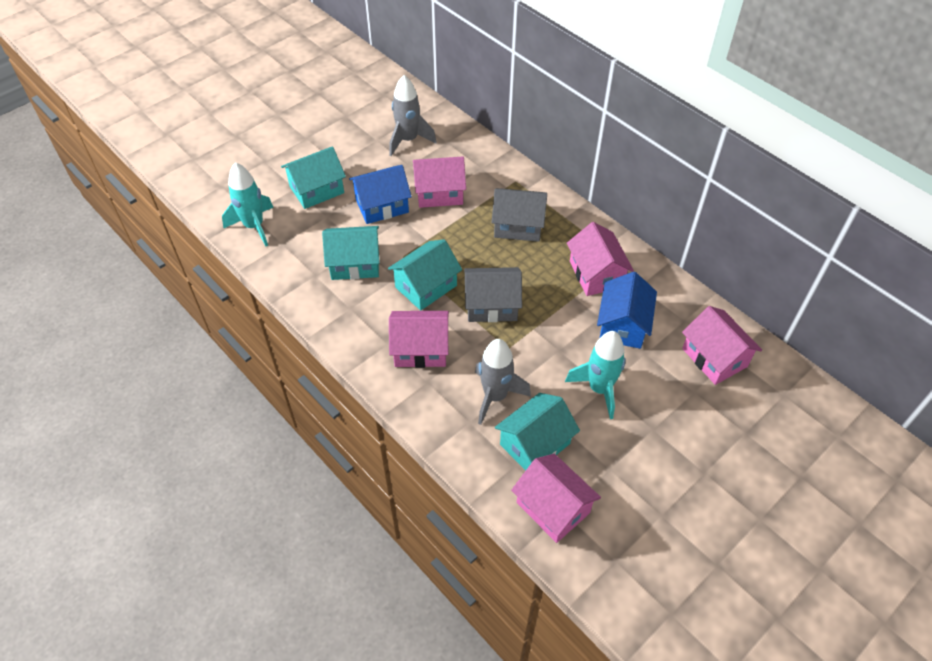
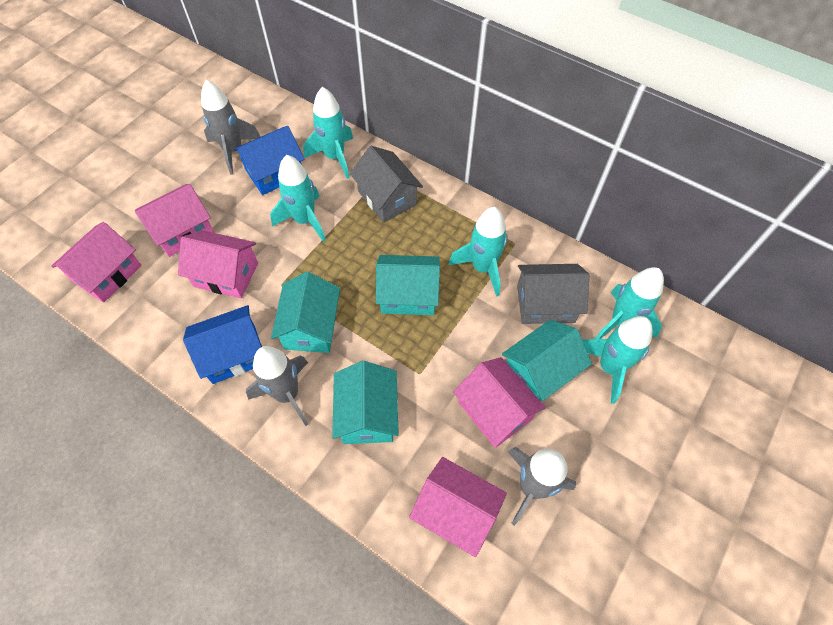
grey rocket: [389,75,437,156] [475,339,531,425] = 2 -> [201,80,261,175] [246,346,308,426] [508,447,576,526] = 3
turquoise rocket: [222,162,274,246] [565,331,626,419] = 2 -> [270,155,326,242] [303,87,353,179] [449,207,507,297] [583,316,652,404] [595,267,664,339] = 5

